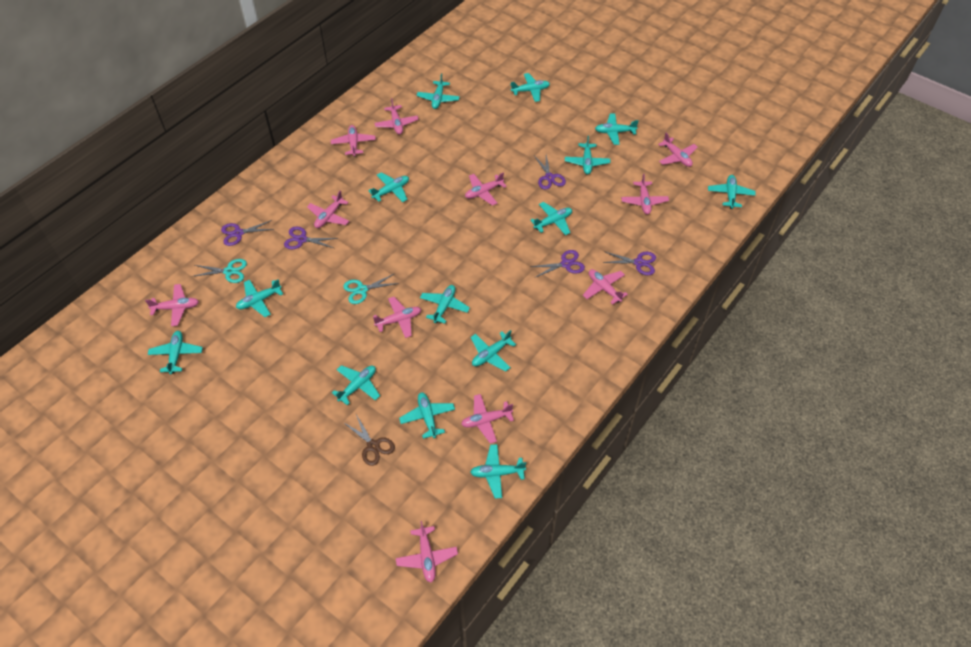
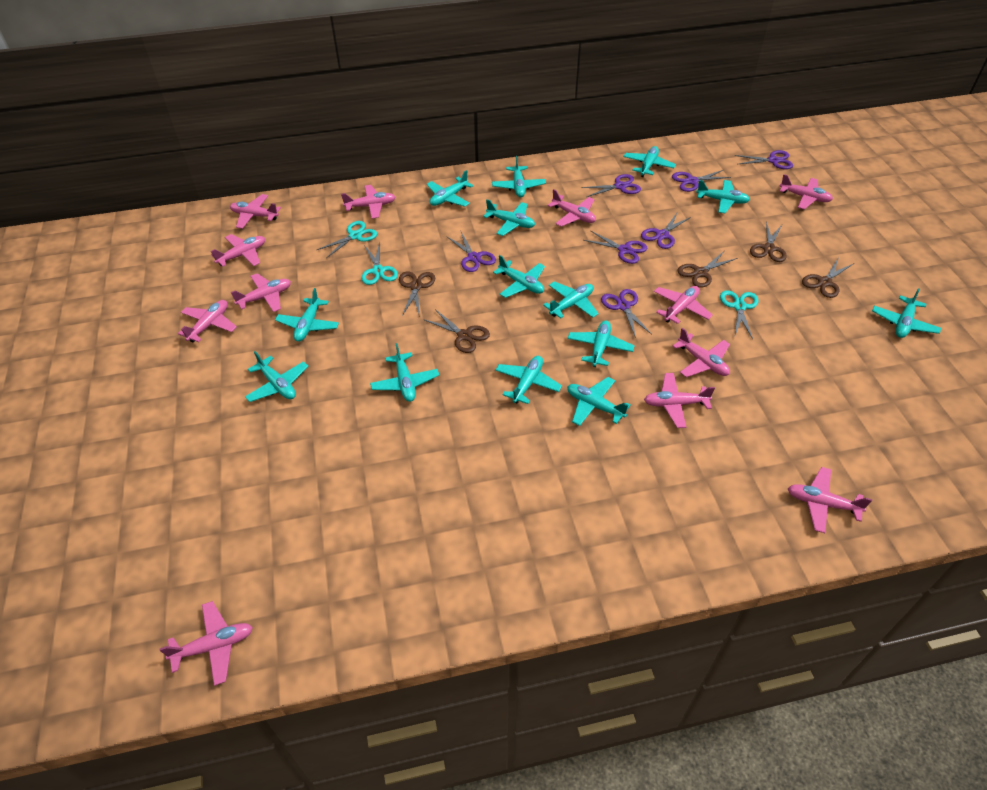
brown scissors: [343,414,395,466] = 1 -> [399,272,435,317] [423,309,490,353] [677,251,737,288] [750,222,787,262] [802,257,853,298] = 5
pink plane: [145,284,199,326] [307,190,349,228] [331,125,376,157] [373,297,421,338] [375,98,419,135] [396,521,458,583] [461,394,514,444] [465,172,507,206] [583,269,628,305] [621,173,669,215] [658,133,698,167] = 11 -> [159,601,253,686] [178,300,237,342] [211,234,265,267] [230,194,281,229] [231,273,291,312] [341,185,395,219] [548,189,596,227] [644,373,715,428] [654,286,713,324] [673,328,730,377] [780,174,833,210] [787,467,872,533] = 12
purple scissors: [221,220,274,246] [284,226,338,249] [530,250,585,278] [534,155,566,190] [603,252,656,275] = 5 -> [447,232,496,272] [581,174,641,197] [583,230,647,264] [601,289,652,338] [641,213,691,249] [672,170,731,192] [735,150,793,169] = 7
turquoise scissors: [192,259,247,283] [343,273,399,304] = 2 -> [317,221,377,258] [361,242,398,285] [720,290,759,339] = 3

